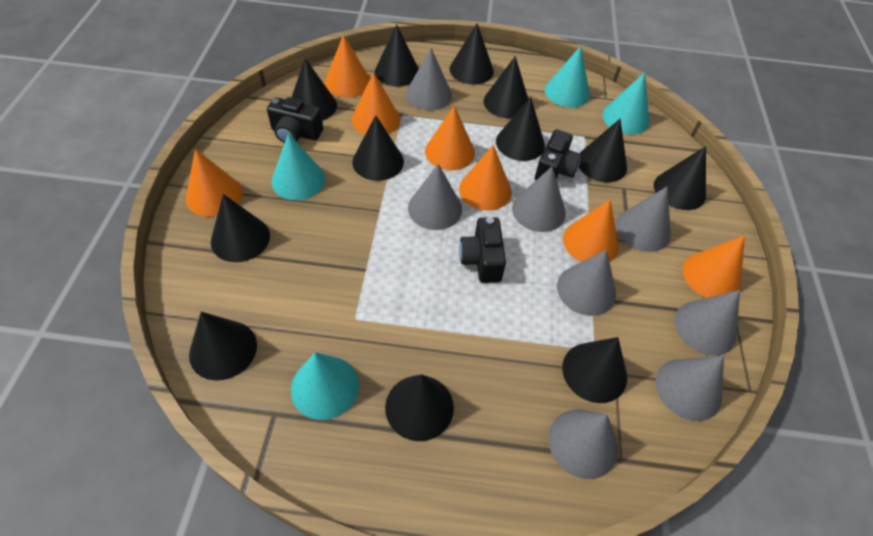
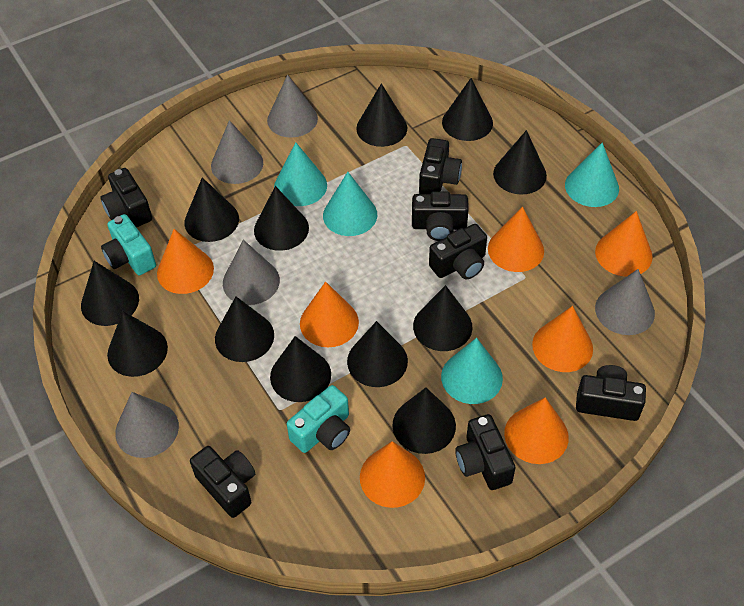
black camera: [267,97,323,143] [459,217,506,283] [535,129,582,181] = 3 -> [100,168,152,227] [190,446,255,518] [412,191,469,241] [419,138,462,194] [429,224,487,279] [455,414,516,490] [576,365,646,421] = 7
grey cone: [406,48,452,111] [408,164,462,230] [512,167,566,232] [548,409,618,479] [557,249,616,316] [616,187,671,252] [656,356,724,421] [674,290,740,355] = 8 -> [115,392,179,458] [211,120,263,184] [223,240,280,305] [267,75,318,138] [595,269,655,335] = 5
turquoise camera: none = 0 -> [101,214,156,275] [287,385,350,453] = 2

